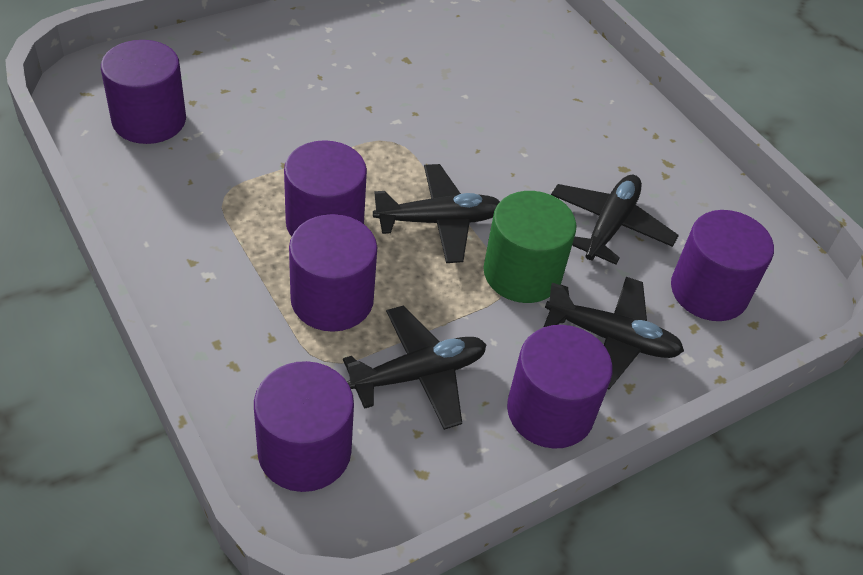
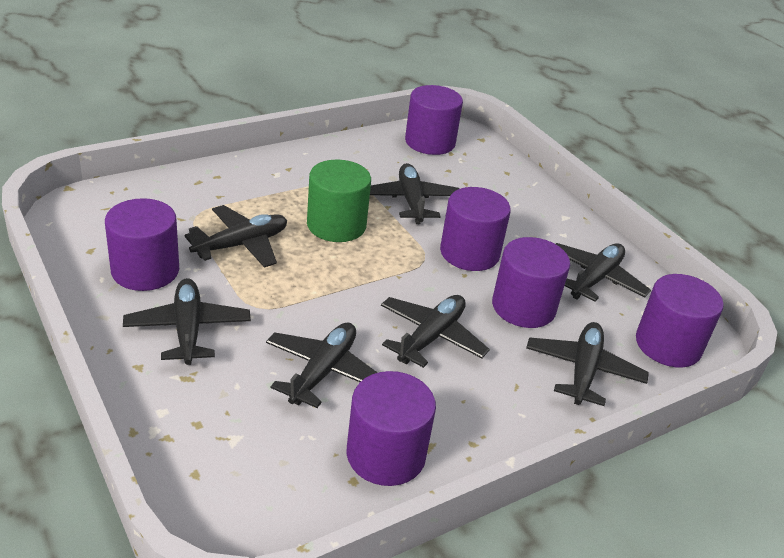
black plane: [343,306,486,430] [373,164,500,263] [544,277,684,389] [551,175,679,265] = 4 -> [123,278,251,365] [184,205,287,268] [266,322,377,408] [370,163,459,224] [381,295,490,368] [526,322,649,406] [556,243,651,302] = 7

